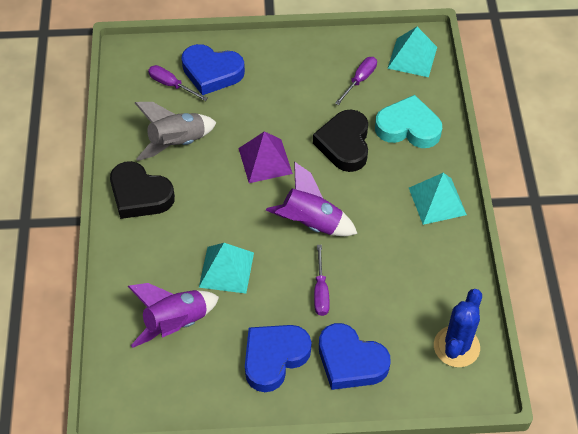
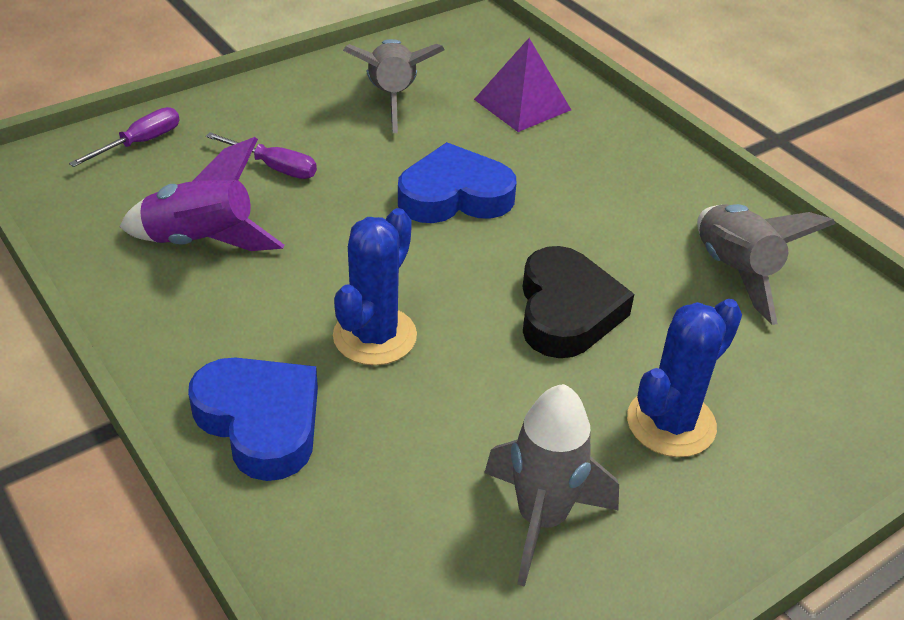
black heart: [110,161,175,219] [313,109,368,172] = 2 -> [523,246,634,358] = 1
blue cactus: [434,289,482,367] = 1 -> [333,208,417,365] [627,299,742,457] = 2
blue heart: [181,44,245,95] [245,325,311,392] [319,323,391,390] = 3 -> [188,357,318,481] [398,142,517,223] = 2
grey rocket: [135,102,217,161] = 1 -> [343,39,445,133] [484,384,619,587] [697,204,836,325] = 3
purple rocket: [128,283,219,348] [266,162,358,236] = 2 -> [120,137,285,251] = 1
purple screwdriver: [148,65,208,101] [314,245,330,316] [335,57,377,105] = 3 -> [69,107,179,167] [206,132,317,179] = 2
turquoise heart: [375,95,442,148] = 1 -> none = 0
turquoise pyramid: [199,243,254,294] [387,27,437,77] [409,173,467,225] = 3 -> none = 0

